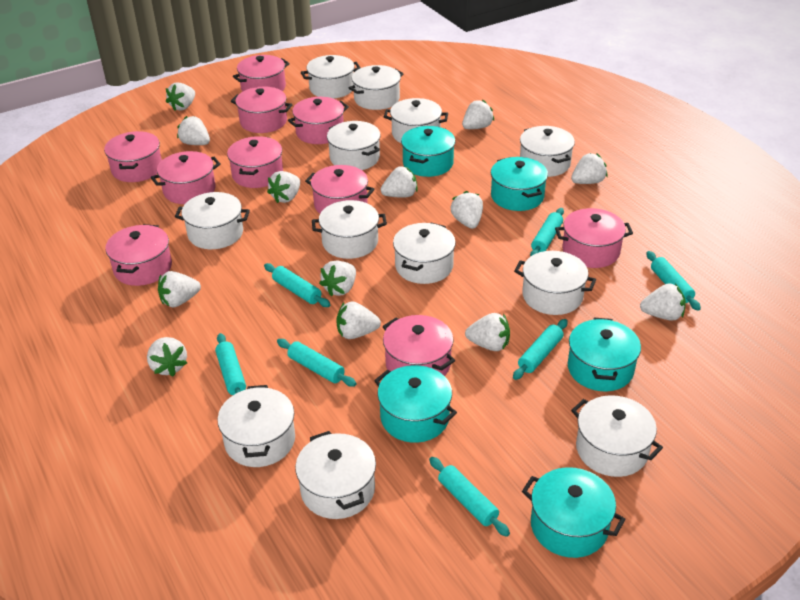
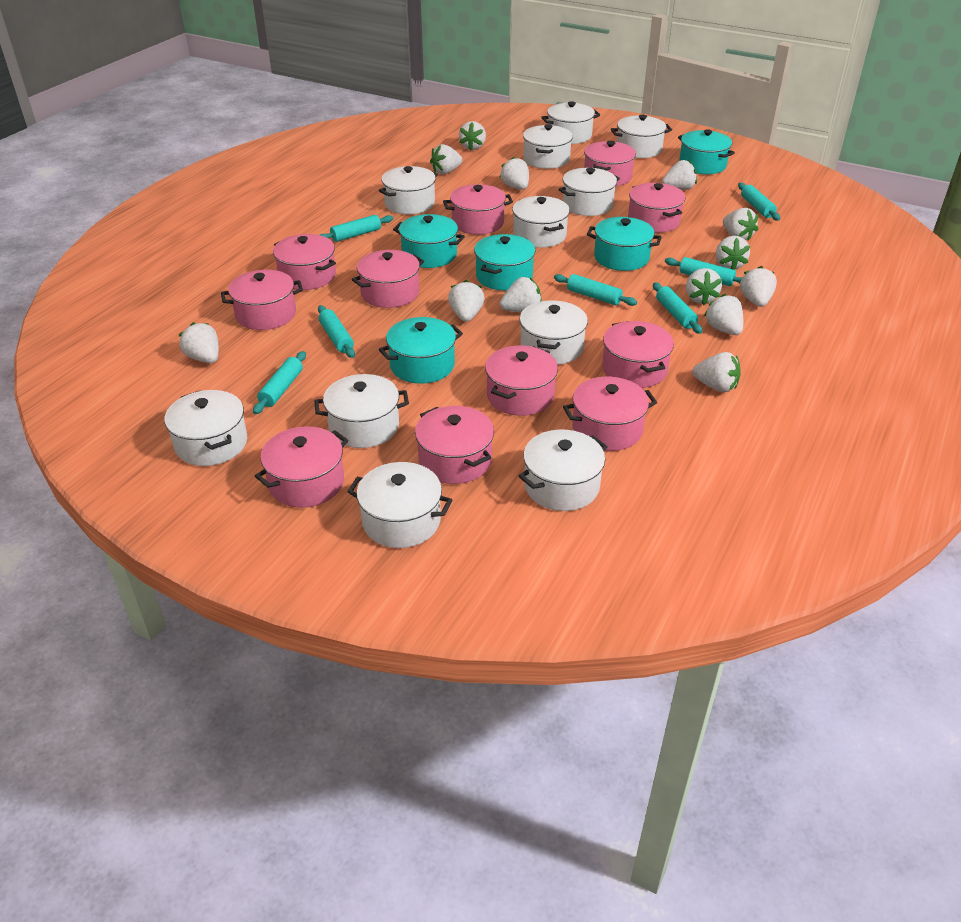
pink pot: [104,131,162,182] [105,224,172,286] [151,151,221,204] [227,136,283,188] [231,87,292,133] [233,55,290,92] [288,97,349,144] [305,165,375,214] [382,315,455,376] [555,208,633,268] = 10 -> [221,270,303,330] [255,426,348,508] [273,234,336,290] [352,250,424,308] [415,406,494,484] [443,184,513,235] [485,345,558,416] [563,377,657,451] [584,141,636,186] [602,321,674,388] [628,183,686,233] = 11
white pot: [175,192,250,249] [217,385,295,467] [295,431,376,519] [301,55,361,99] [312,200,387,259] [327,121,381,170] [349,65,404,110] [384,98,448,144] [393,223,456,284] [514,251,596,315] [520,126,575,177] [571,395,663,477] = 12 -> [164,390,247,466] [315,374,409,448] [347,462,452,548] [379,166,438,214] [512,196,570,248] [519,430,608,511] [520,300,588,365] [523,124,573,169] [541,101,600,144] [559,168,620,216] [611,115,672,158] = 11

